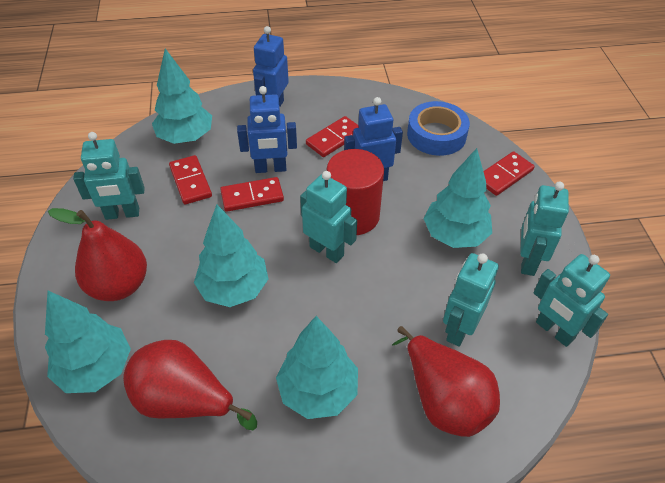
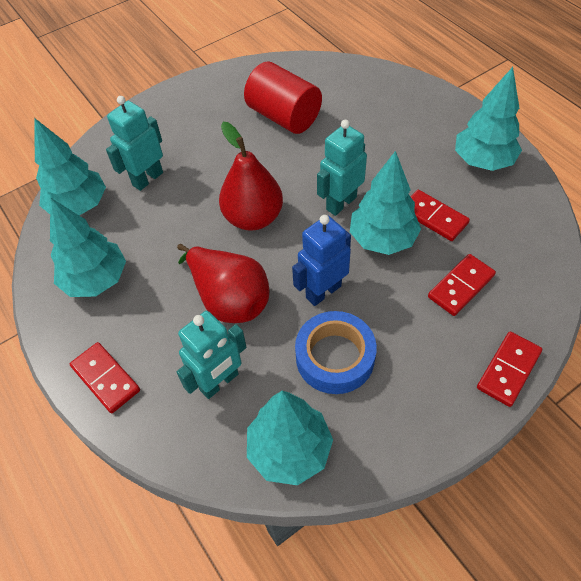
blue robot: [237,86,297,173] [253,26,289,107] [344,97,403,181] = 3 -> [292,215,351,306] = 1
red pear: [48,208,147,301] [123,340,257,430] [392,326,500,437] = 3 -> [177,244,269,323] [219,122,283,231] = 2
turquoise robot: [73,132,145,220] [300,171,357,263] [443,253,499,347] [520,182,569,276] [533,254,610,347] = 5 -> [106,96,163,191] [177,311,246,399] [317,120,367,216] = 3

